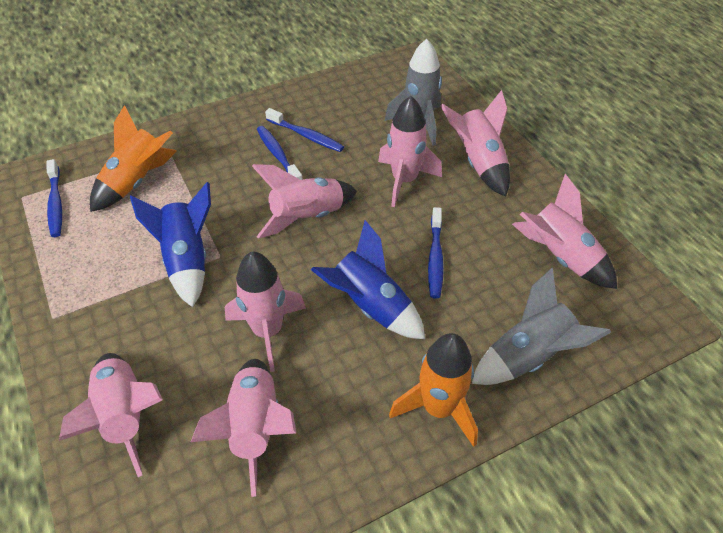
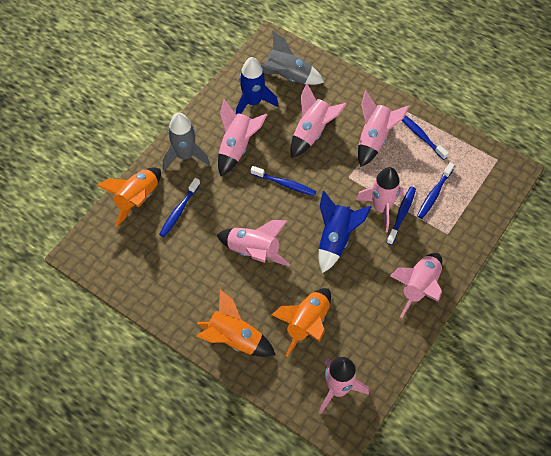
blue toothbrush: [47,159,62,237] [257,126,303,180] [265,108,344,152] [428,207,444,299] = 4 -> [159,178,200,237] [251,166,316,196] [386,187,416,245] [402,115,449,160] [417,163,454,219] = 5
orange rocket: [90,105,177,212] [389,333,478,447] = 2 -> [97,167,161,228] [196,290,276,357] [272,288,331,357] = 3

